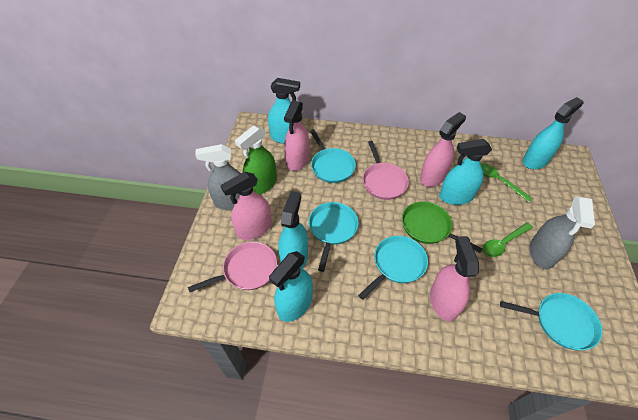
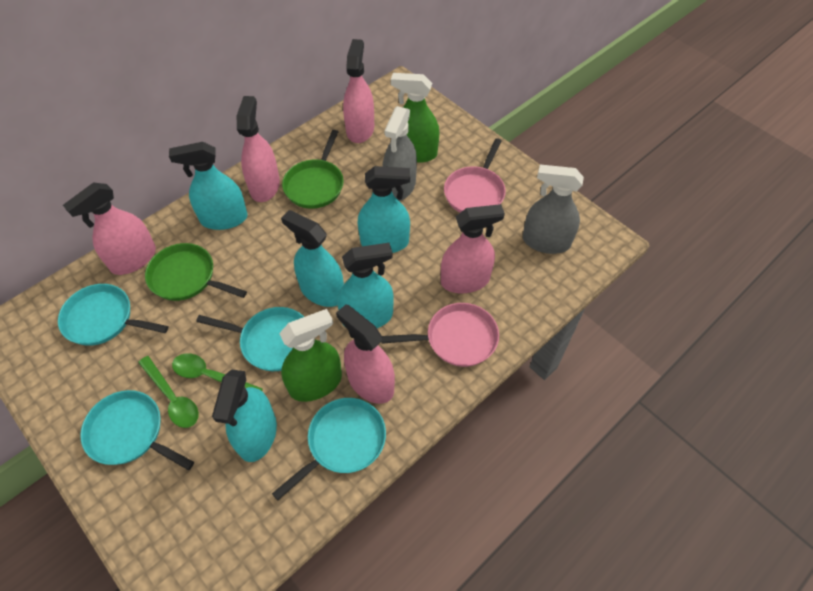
green pan: [402,201,483,253] = 1 -> [145,243,247,301] [282,130,344,209] = 2
green spray bottle: [235,125,277,195] = 1 -> [279,309,342,402] [391,73,439,163] = 2
pink spray bottle: [220,172,272,240] [284,100,309,171] [420,112,466,187] [430,236,479,322] = 4 -> [63,183,156,275] [237,96,280,202] [336,305,395,404] [343,39,374,143] [441,204,505,293] = 5

